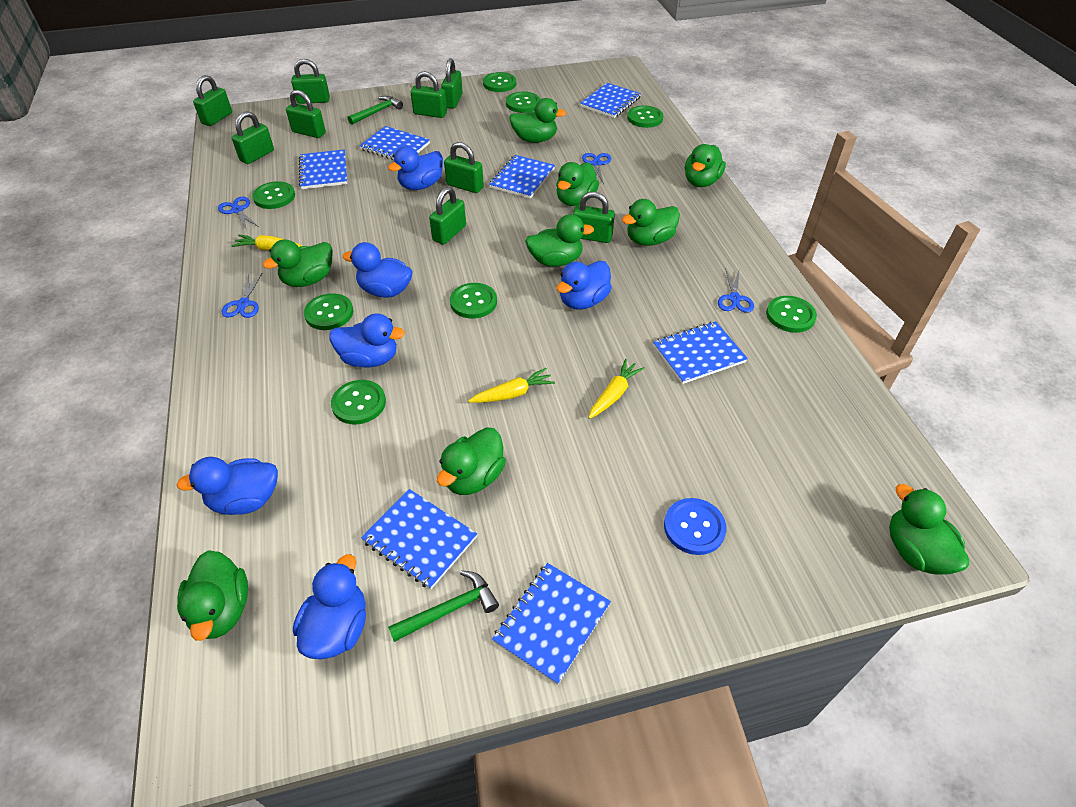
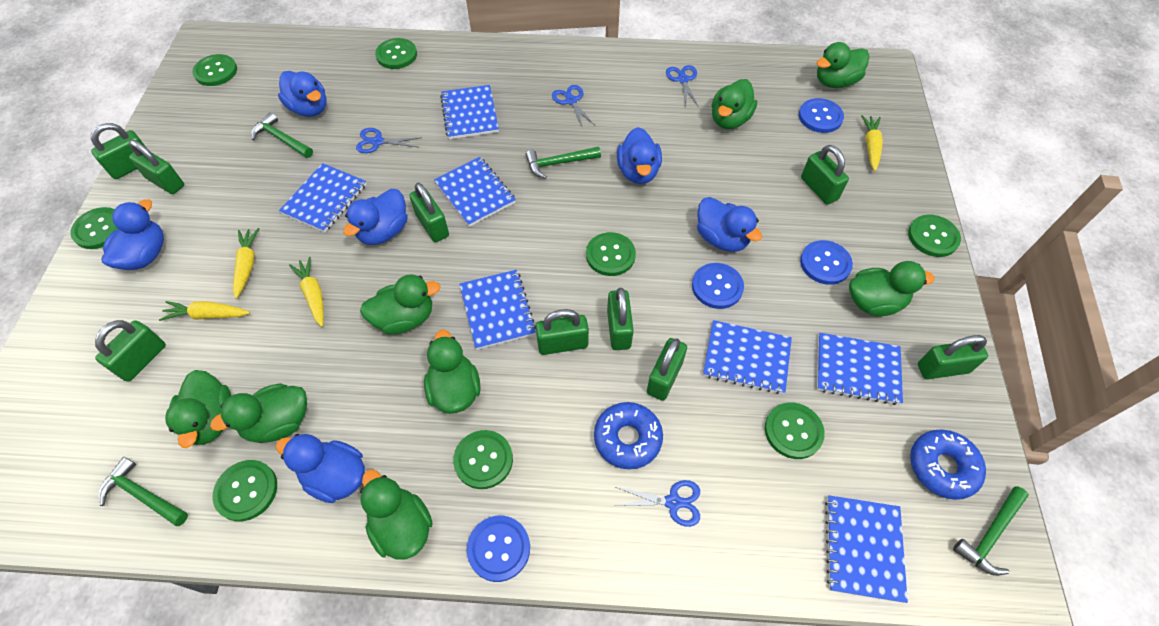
blue button: [664,498,726,555] = 1 -> [467,516,530,582] [692,263,744,309] [799,98,844,133] [800,240,853,285] = 4
blue donut: none = 0 -> [594,402,663,469] [910,430,986,500] = 2
green duck: [177,550,248,641] [263,239,333,287] [437,427,506,495] [509,98,566,143] [525,214,594,267] [556,162,599,206] [622,199,680,246] [685,144,726,187] [889,484,969,574] = 9 -> [165,370,231,448] [210,383,307,443] [360,275,440,334] [360,469,433,560] [424,330,481,414] [712,79,757,129] [817,42,869,88] [849,261,935,316] = 8
green hammer: [348,96,403,125] [388,570,499,642] = 2 -> [99,457,188,526] [251,112,313,158] [526,146,601,179] [953,486,1029,576] = 4
yellow carrot: [231,235,302,250] [468,368,555,403] [588,359,645,419] = 3 -> [159,301,250,321] [233,228,259,299] [289,257,324,327] [861,115,883,171] = 4

